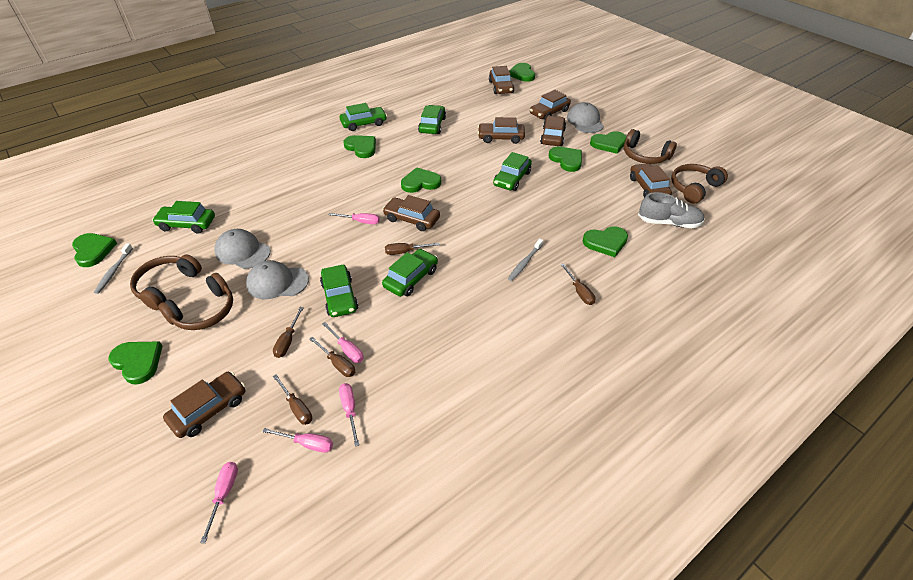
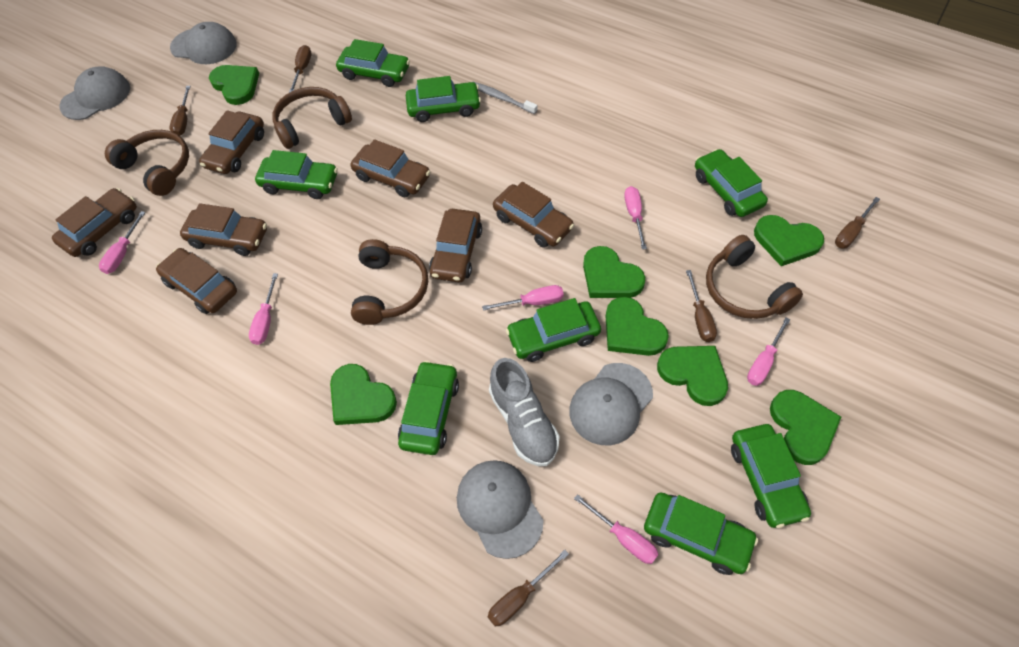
green car: [152,201,215,233] [320,264,358,317] [340,103,387,131] [382,249,438,297] [418,105,446,134] [493,152,532,191] = 6 -> [255,150,338,199] [336,39,410,87] [398,361,459,455] [406,76,481,122] [506,298,601,362] [644,492,758,575] [695,149,768,217] [731,424,811,528] = 8
green heart: [72,233,117,267] [108,341,162,385] [344,135,376,158] [401,167,441,193] [509,63,535,82] [549,147,582,172] [583,227,628,257] [590,131,626,154] = 8 -> [209,65,259,105] [330,364,397,425] [583,246,645,298] [605,297,669,356] [657,346,728,406] [754,215,824,266] [770,390,841,465] = 7
grey cap: [214,229,271,269] [246,260,309,299] [567,102,604,133] = 3 -> [59,66,130,120] [170,22,237,64] [457,460,544,559] [569,363,653,445] = 4
grey toothbrush: [94,243,133,294] [508,239,543,281] = 2 -> [474,82,537,114] = 1
pink screwdriver: [200,462,238,543] [262,428,333,453] [322,322,364,363] [329,213,380,224] [339,383,359,447] = 5 -> [99,211,146,274] [249,273,278,345] [482,285,564,311] [574,494,659,564] [624,186,647,250] [747,317,790,386] = 6

